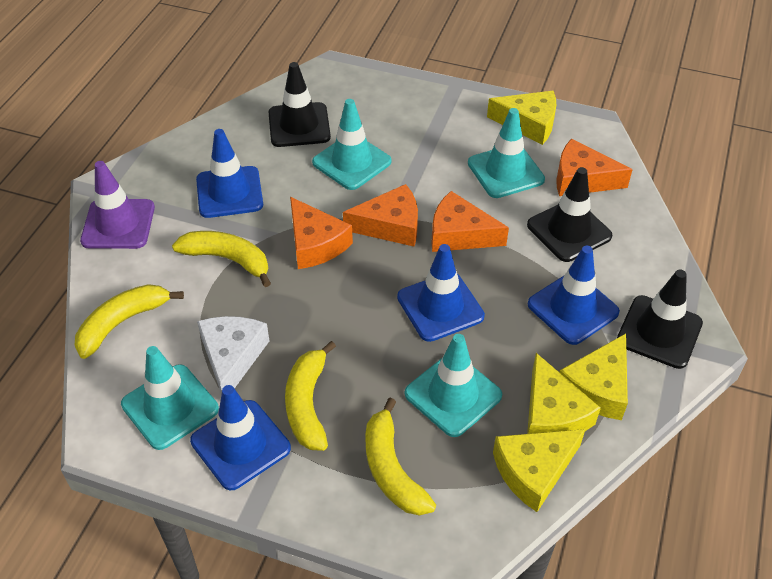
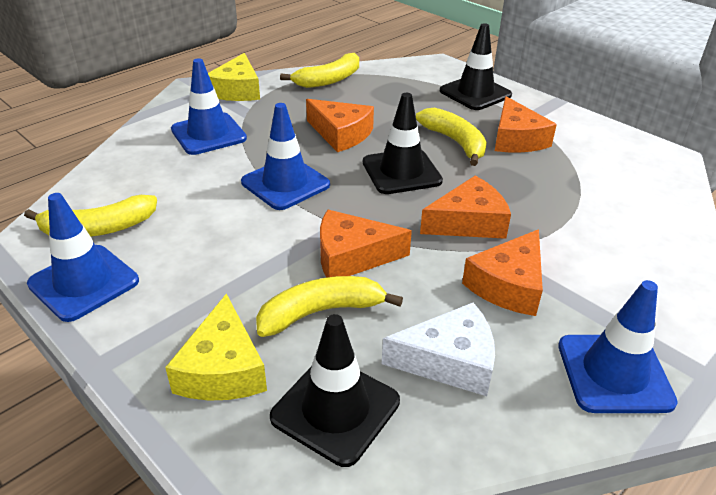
orange cheese: [290,197,353,269] [343,184,418,247] [431,191,509,252] [556,139,633,196] = 4 -> [306,99,374,152] [320,210,412,278] [420,176,511,239] [462,229,543,316] [495,96,557,153] = 5
purple traffic cone: [80,161,155,249] = 1 -> none = 0
turquoise traffic cone: [121,346,219,450] [312,99,392,190] [405,334,502,437] [468,108,545,198] = 4 -> none = 0
yellow cheese: [487,91,556,145] [493,429,585,512] [527,353,601,434] [559,334,628,420] = 4 -> [165,294,267,401] [208,53,260,101] = 2

